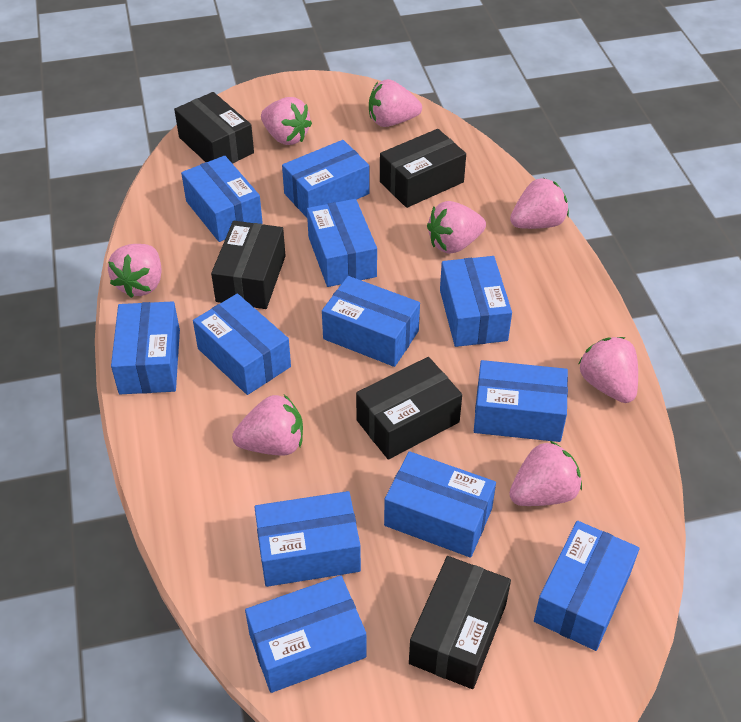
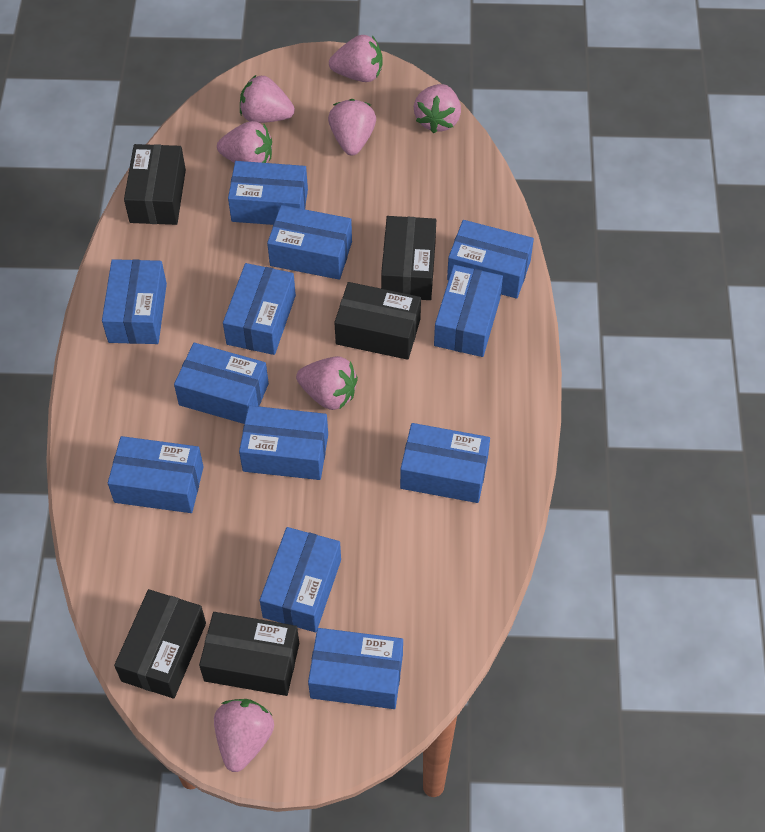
pink strawberry: [108,244,161,298] [232,395,303,456] [261,97,312,145] [369,79,422,127] [427,201,486,254] [509,440,582,506] [510,178,569,229] [579,337,638,403] = 8 -> [214,699,274,772] [217,121,272,163] [240,75,295,123] [296,356,358,410] [328,99,376,155] [329,35,383,82] [414,84,461,133] = 7

